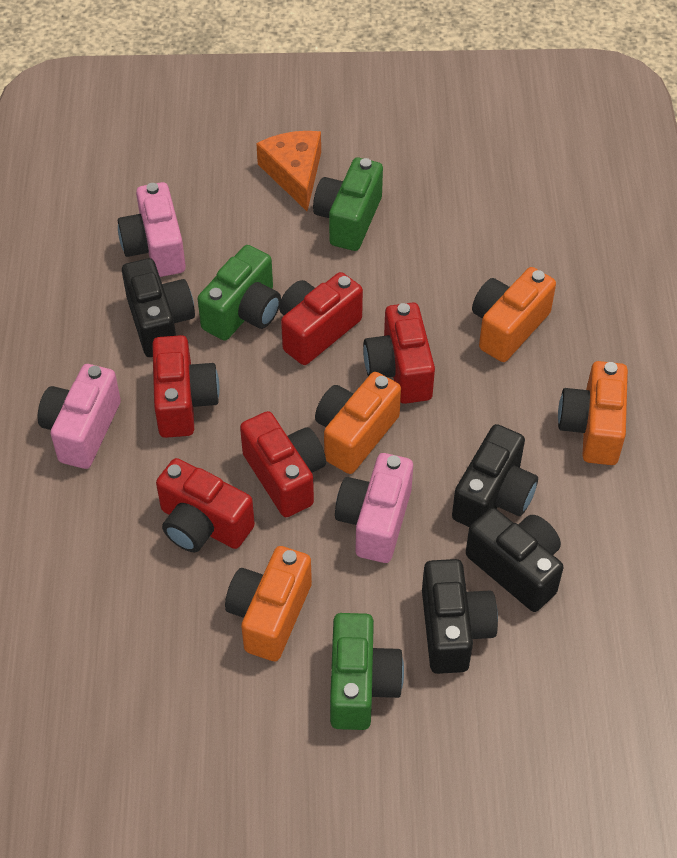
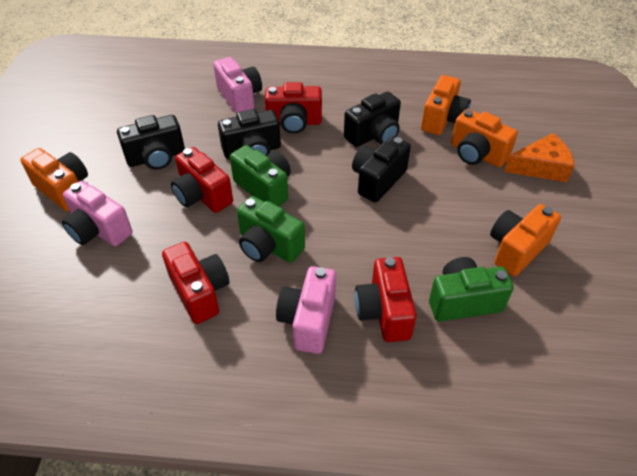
red camera: [152,335,220,438] [156,458,255,553] [240,411,326,517] [279,272,363,365] [363,302,435,404] = 5 -> [162,242,230,324] [171,147,233,213] [265,82,322,134] [355,257,417,342] = 4

